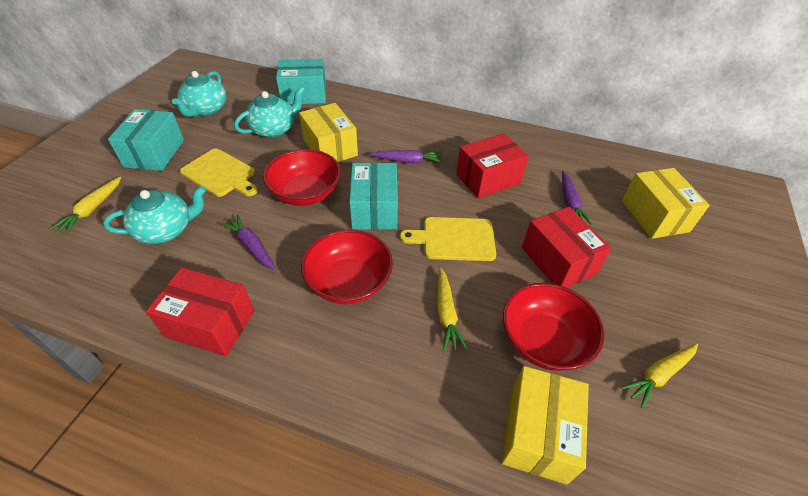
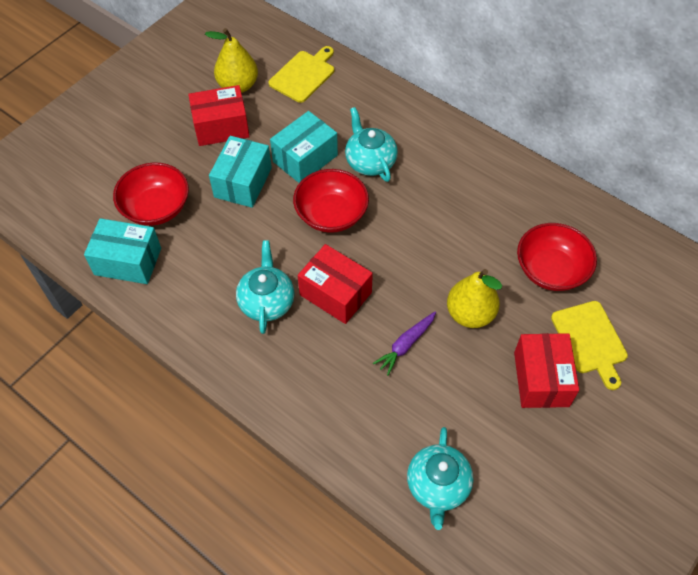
purple carrot: [220,214,275,270] [370,150,443,163] [562,171,593,225] = 3 -> [373,312,436,376] = 1
yellow box: [299,103,358,162] [501,366,589,485] [622,168,710,239] = 3 -> none = 0
yellow carrot: [51,177,121,234] [437,268,467,351] [621,343,698,408] = 3 -> none = 0
yellow pear: none = 0 -> [205,28,258,93] [447,269,502,328] = 2

